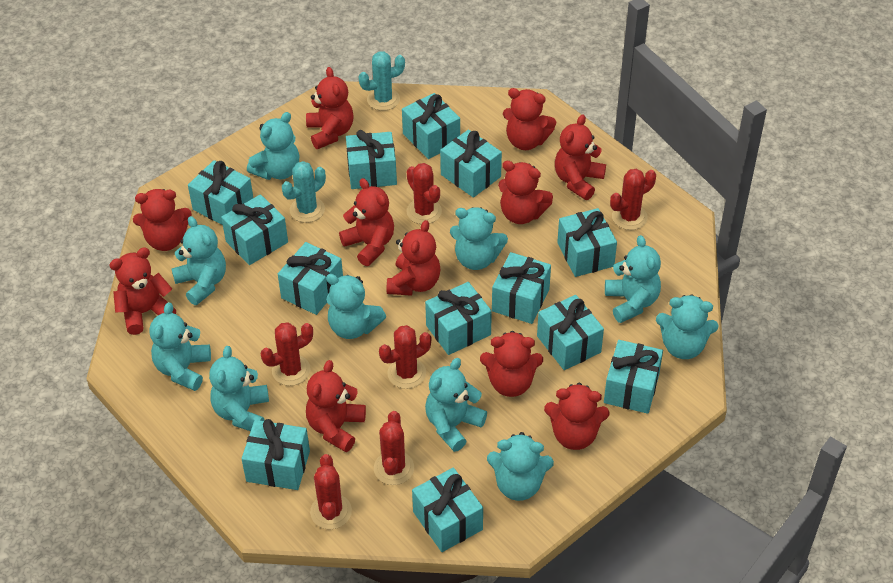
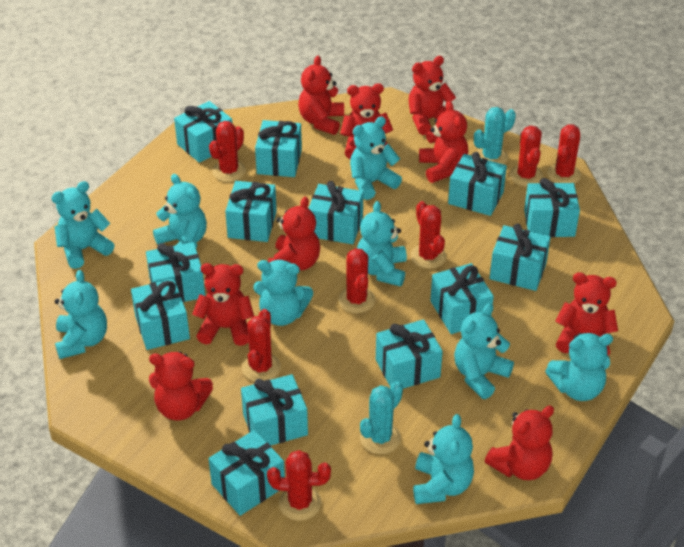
red cactus: [261,322,313,386] [310,454,352,529] [374,411,414,485] [379,325,431,389] [406,163,442,224] [610,169,656,230] = 6 -> [209,121,246,182] [242,309,281,382] [267,450,331,521] [338,248,376,313] [410,201,446,269] [509,126,543,187] [547,124,581,184] = 7
red teddy bear: [109,248,176,335] [133,189,192,251] [306,67,354,149] [306,360,366,452] [339,178,394,266] [387,220,440,296] [480,331,543,397] [498,161,553,224] [503,88,556,150] [544,383,609,450] [555,114,606,200] = 11 -> [149,351,213,420] [192,263,254,346] [268,197,320,270] [298,56,344,135] [340,83,393,159] [409,56,456,135] [419,101,468,183] [485,406,554,480] [555,272,618,356] = 9
turquoise teddy bear: [149,302,211,391] [172,216,226,305] [209,346,269,431] [247,112,300,180] [326,274,386,339] [425,358,487,452] [450,207,508,270] [487,432,554,501] [605,235,661,323] [656,294,718,359] = 10 -> [51,181,114,269] [55,270,107,359] [153,174,207,248] [253,260,313,326] [350,117,402,200] [357,201,407,286] [413,414,474,504] [454,303,514,399] [545,333,613,401] = 9

